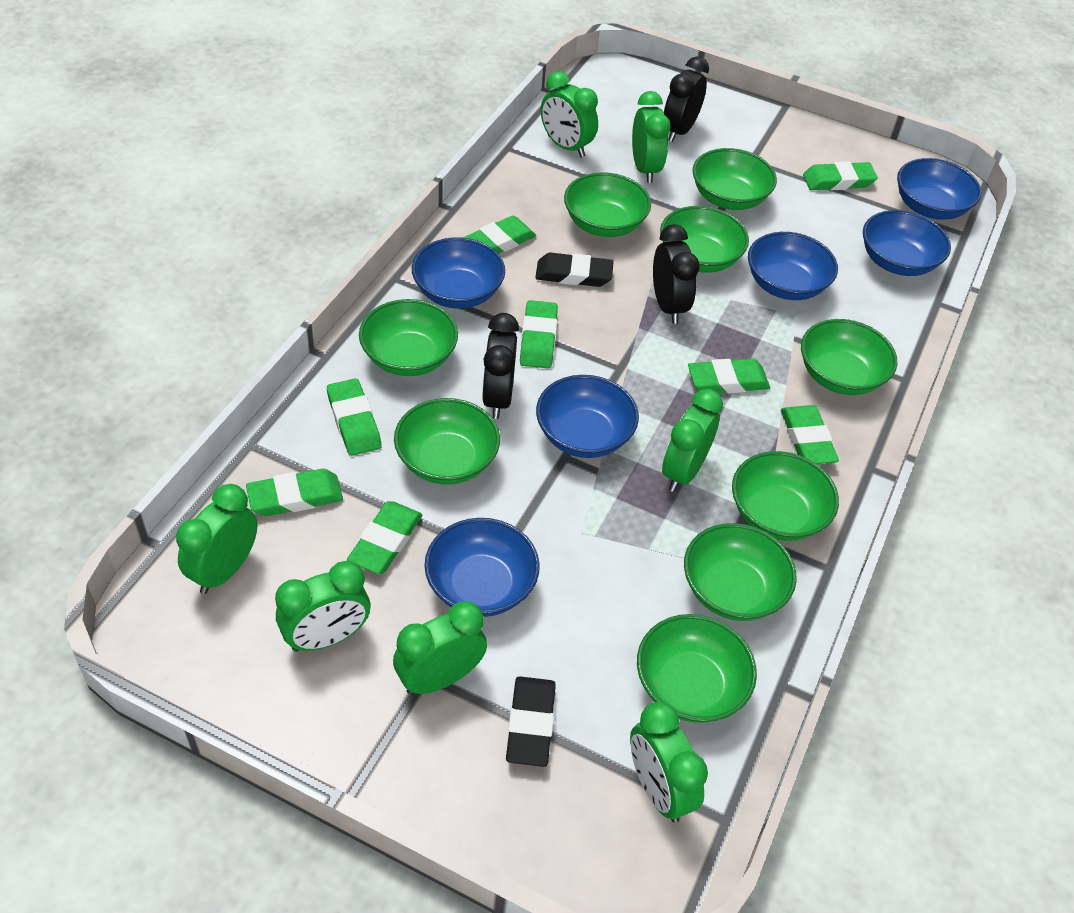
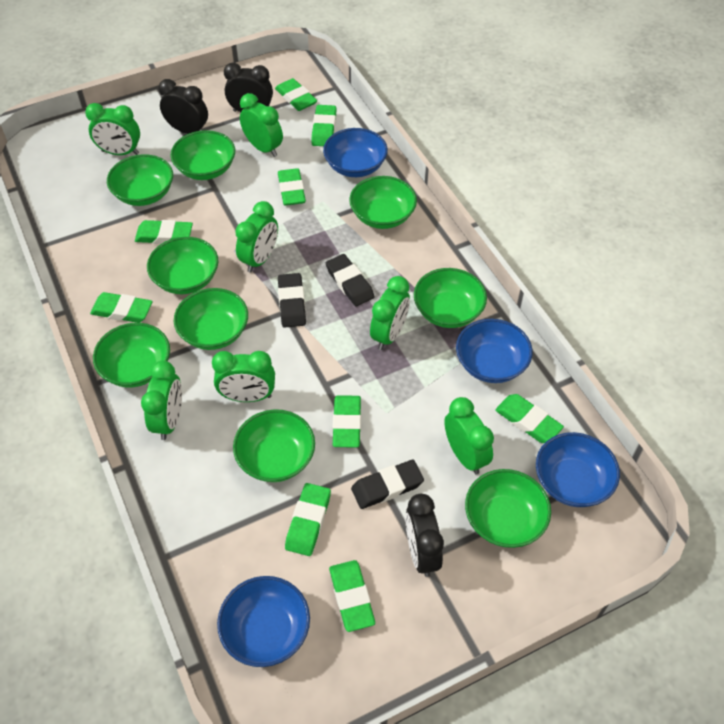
black eraser: [506,676,556,767] [535,253,614,287] = 2 -> [278,273,306,328] [326,254,375,307] [351,460,424,509] = 3
blue bowl: [412,237,505,309] [424,518,540,617] [536,375,639,458] [748,232,838,300] [863,210,951,276] [897,158,982,220] = 6 -> [217,576,310,667] [323,128,388,177] [456,319,533,383] [536,432,620,507] = 4
green eraser: [246,468,343,516] [327,378,381,456] [347,501,422,574] [463,216,536,254] [520,300,558,369] [688,359,770,393] [781,405,839,464] [803,161,878,190] = 8 -> [90,292,153,323] [135,220,193,244] [275,78,317,111] [278,168,306,206] [285,483,331,556] [311,105,336,146] [329,560,375,632] [332,395,361,448] [495,394,564,443] = 9

